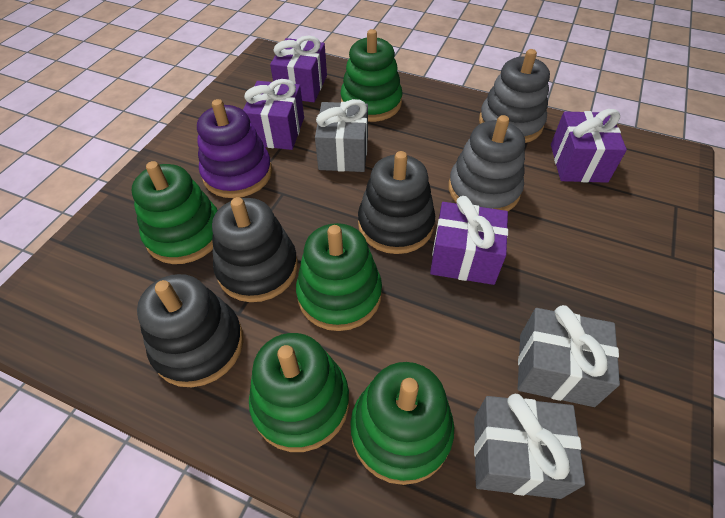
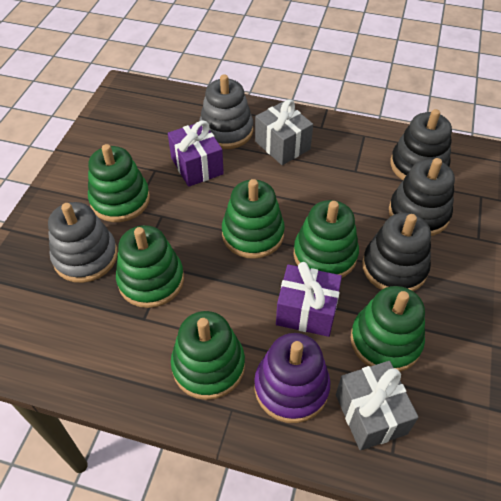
green stacking toy: [132,161,218,264] [249,333,349,452] [296,223,382,331] [340,29,402,122] [350,362,454,485] = 5 -> [88,144,150,222] [116,225,184,308] [171,311,245,400] [222,179,285,259] [294,200,359,278] [351,286,425,372] = 6
grey gift: [315,99,368,172] [474,394,585,499] [518,305,620,407] = 3 -> [255,99,313,165] [336,361,419,450] = 2
purple gift: [243,79,304,150] [270,35,327,102] [430,196,508,285] [551,109,627,183] = 4 -> [168,120,224,187] [276,262,342,337] = 2

